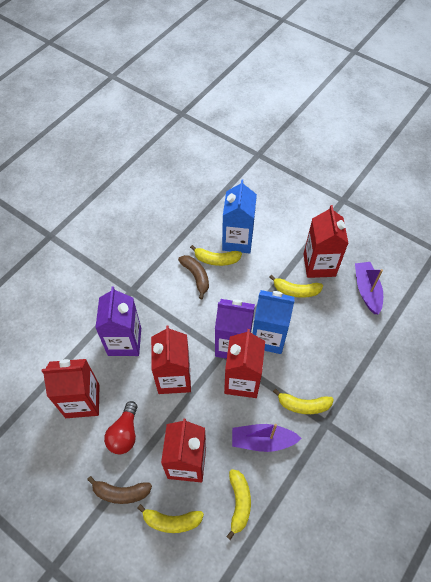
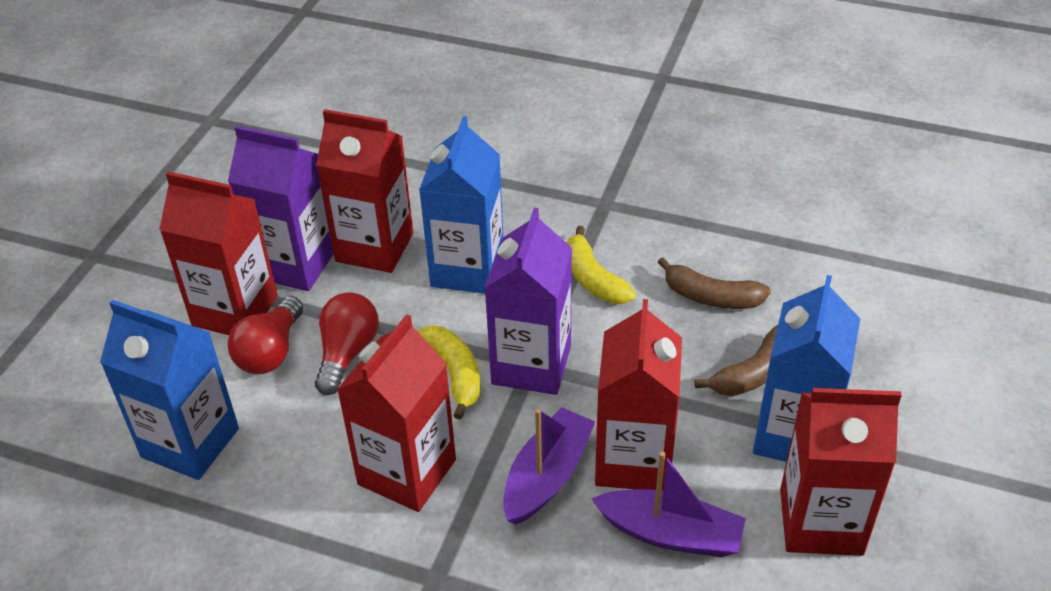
blue carton: [222,179,257,253] [252,290,295,354] = 2 -> [100,300,239,480] [419,116,503,294] [753,275,860,462] = 3
red light bulb: [104,401,138,454] = 1 -> [228,296,303,374] [315,292,379,395] = 2
yellow banana: [138,504,204,533] [190,245,242,266] [226,469,251,540] [269,275,323,298] [273,389,334,414] = 5 -> [417,325,480,420] [567,226,636,304] = 2

